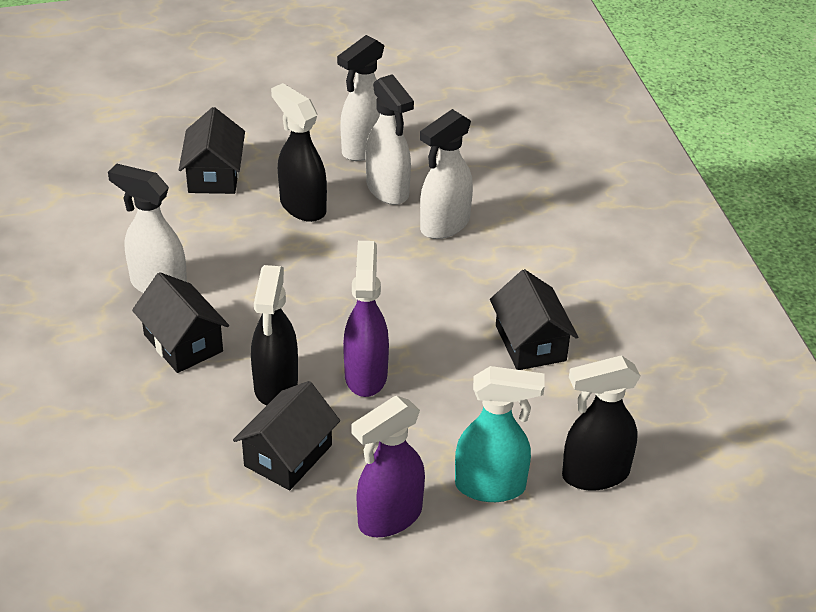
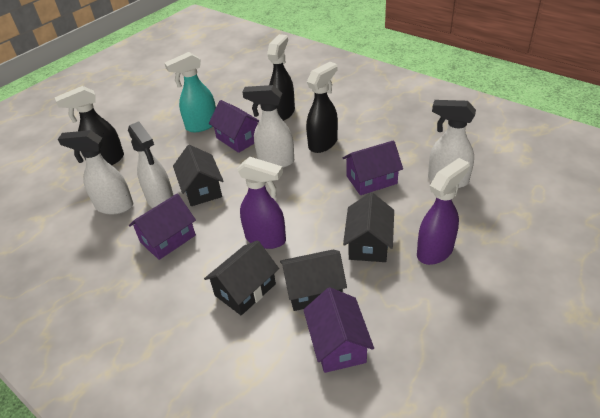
purple house: none = 0 -> [129,193,196,260] [209,100,259,153] [303,287,374,373] [343,140,403,195] = 4

